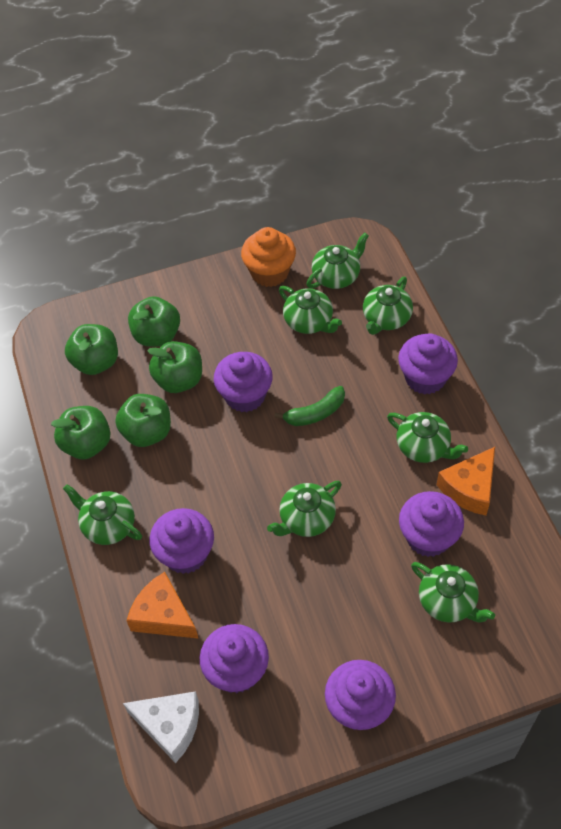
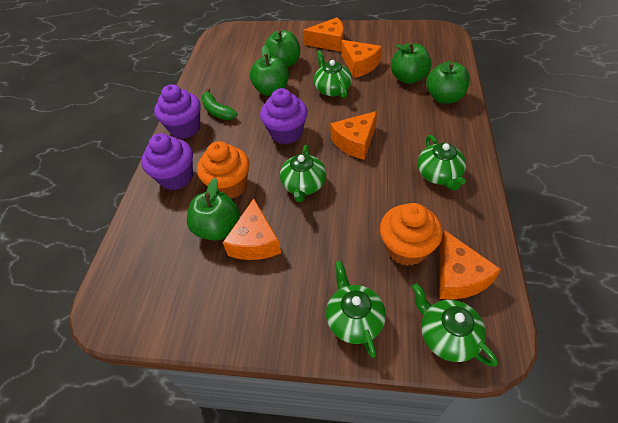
green teapot: [63,484,142,545] [267,481,342,537] [279,286,342,334] [307,232,369,289] [363,276,413,335] [387,412,468,463] [411,562,495,623] = 7 -> [280,145,326,202] [314,50,352,98] [326,261,386,358] [412,283,498,367] [417,135,466,190] = 5
orange cheese: [127,572,199,639] [437,447,495,515] = 2 -> [223,199,281,260] [303,18,344,52] [330,111,377,160] [341,40,382,78] [439,230,501,300] = 5
orange cupcake: [241,227,296,287] = 1 -> [197,141,250,199] [380,203,443,266] = 2
purple cupcake: [149,508,214,574] [200,624,269,693] [214,352,273,412] [325,660,396,730] [398,333,458,395] [399,491,464,557] = 6 -> [141,133,193,190] [154,84,201,139] [260,88,308,144] = 3
white cheese: [123,691,199,763] = 1 -> none = 0

